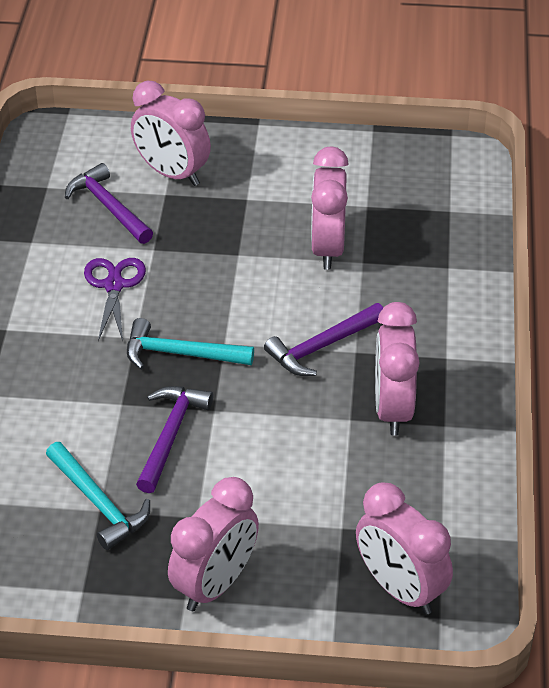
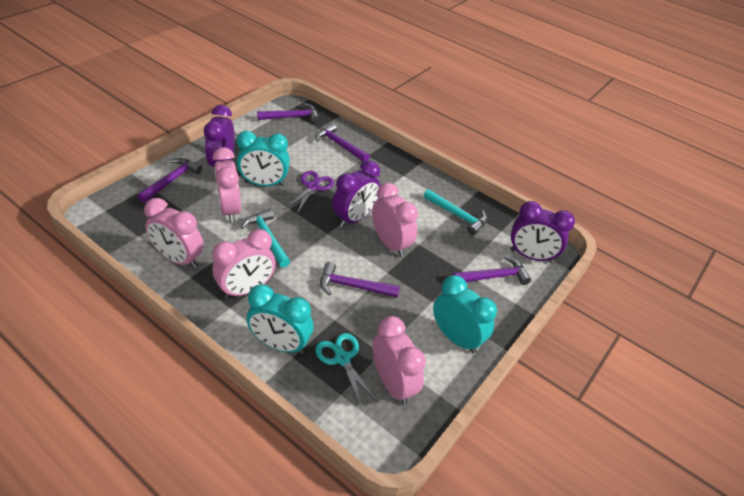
purple clock: none = 0 -> [204,105,234,167] [332,161,380,228] [510,201,575,263] = 3
purple hammer: [65,163,153,244] [136,386,213,493] [264,303,383,376] = 3 -> [138,158,202,203] [257,103,320,123] [316,123,370,162] [320,262,400,298] [452,256,531,285] = 5
turquoise clock: none = 0 -> [237,131,290,186] [246,284,314,354] [433,275,497,354] = 3
turquoise scissors: none = 0 -> [315,333,378,408] = 1

